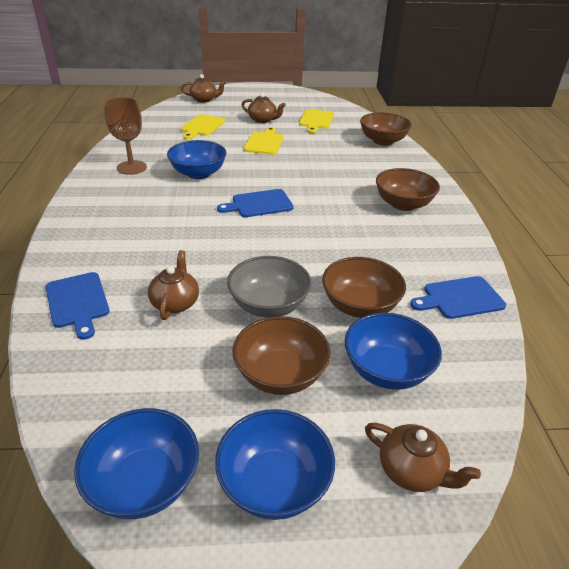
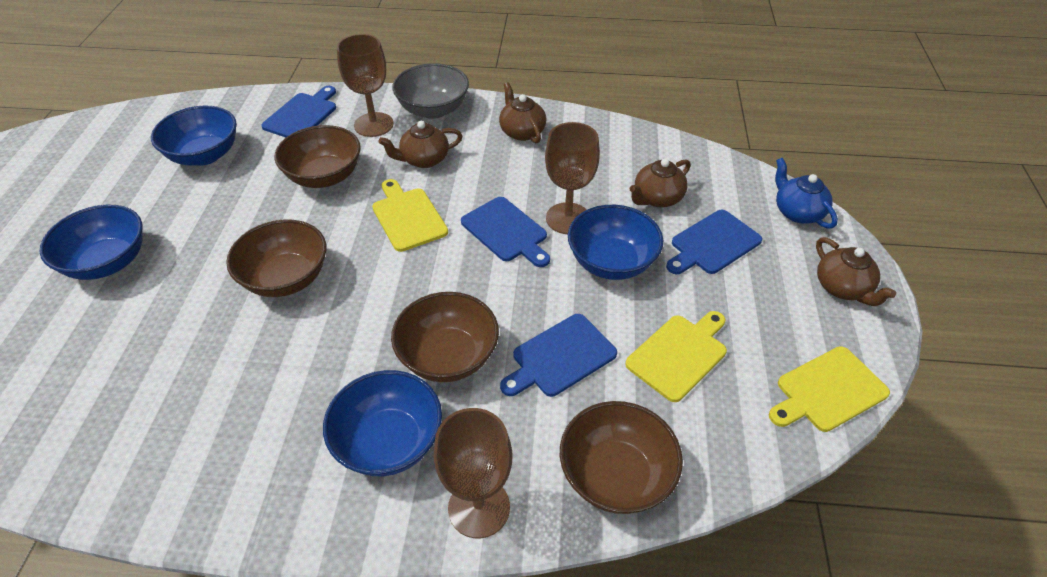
blue cutting board: [46,272,110,340] [217,189,294,217] [410,276,506,319] = 3 -> [261,86,336,137] [461,197,550,267] [500,314,617,397] [666,210,762,274] = 4
blue teapot: none = 0 -> [775,158,838,229] = 1
brown goblet: [104,97,147,175] = 1 -> [337,34,393,137] [434,408,513,539] [545,122,600,234] = 3

